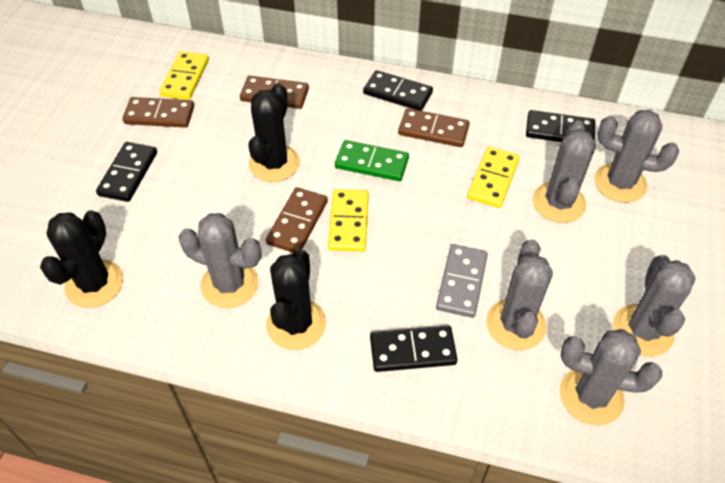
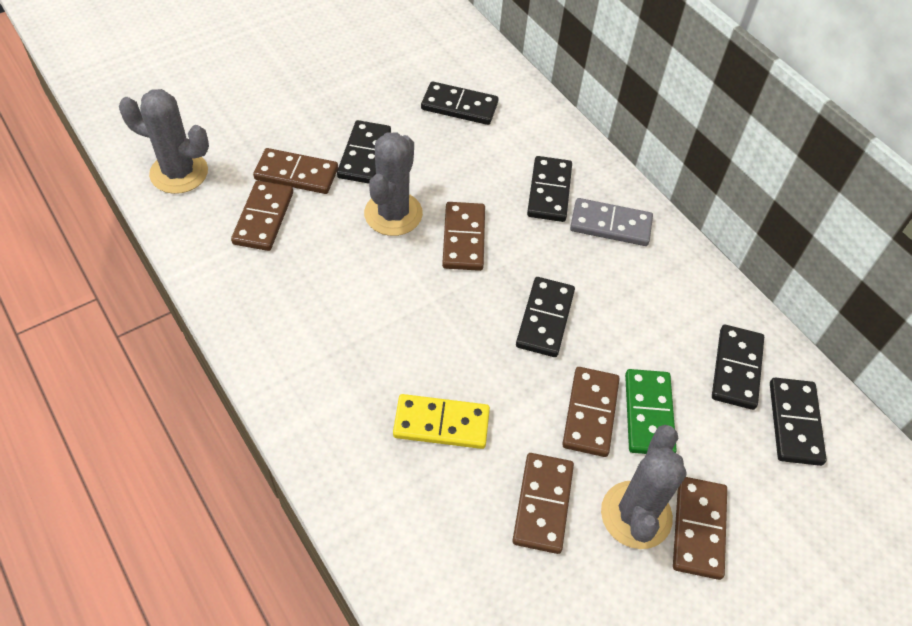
black cactus: [40,210,123,308] [248,83,300,182] [266,249,326,350] = 3 -> none = 0
black domino: [96,142,157,202] [363,70,433,111] [370,325,458,372] [526,110,595,142] = 4 -> [337,120,391,184] [421,81,498,125] [516,277,575,357] [527,156,572,222] [712,325,764,410] [770,378,827,466] = 6
brown domino: [122,97,194,128] [240,76,309,109] [266,187,328,253] [398,108,470,147] = 4 -> [231,180,293,251] [253,148,338,194] [442,202,485,271] [512,453,574,554] [562,367,620,457] [673,477,727,580] = 6
grey cactus: [178,213,262,308] [486,239,553,350] [532,120,596,223] [560,329,662,426] [594,110,679,203] [613,255,696,356] = 6 -> [119,89,209,194] [364,132,423,236] [601,425,687,549] = 3
yellow domino: [159,51,209,100] [328,189,369,252] [467,147,520,208] = 3 -> [393,394,490,449] = 1

